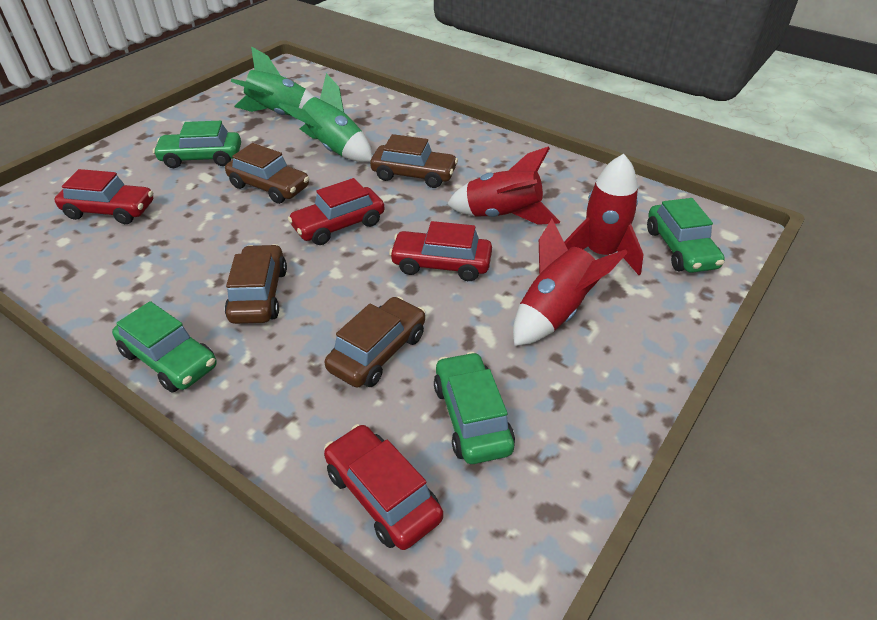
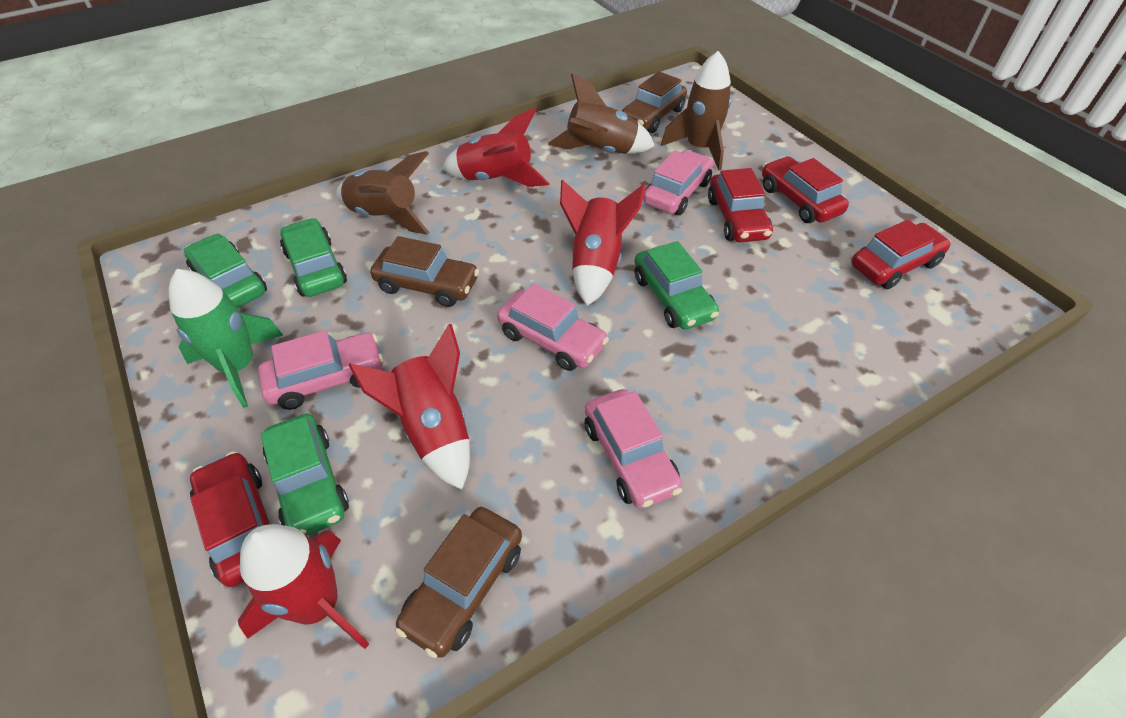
brown car: [225,143,310,204] [225,244,287,324] [325,296,426,388] [370,134,458,188] = 4 -> [370,236,479,307] [395,507,522,658] [622,71,687,133] = 3
brown rocket: none = 0 -> [336,151,430,234] [548,73,655,154] [661,51,732,171] = 3
green rocket: [231,46,314,116] [278,73,372,162] = 2 -> [168,269,283,408] = 1
pink car: none = 0 -> [258,330,384,410] [497,283,609,371] [585,389,683,509] [643,150,713,215] = 4
red rocket: [447,146,560,225] [513,219,628,346] [564,154,644,275] = 3 -> [238,524,369,649] [349,324,470,490] [442,108,550,187] [560,180,646,306] = 4

